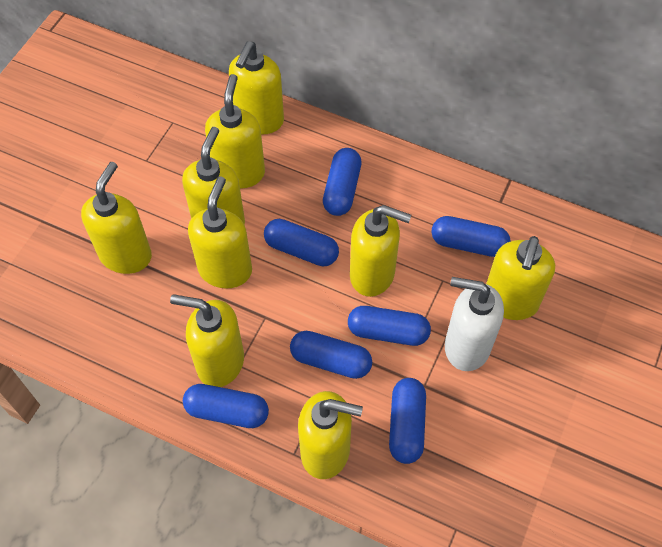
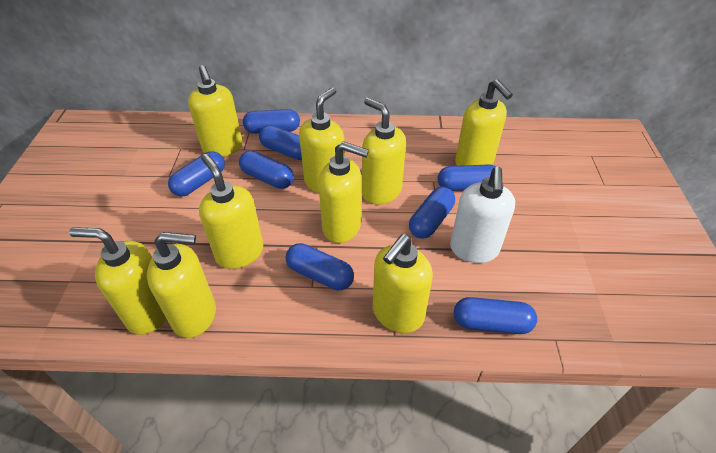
blue capsule: [183,384,269,428] [264,219,339,266] [290,331,372,379] [323,148,361,216] [348,306,431,346] [389,378,426,464] [432,216,511,257] = 7 -> [168,151,225,197] [239,151,294,189] [243,109,300,134] [259,125,302,160] [285,243,354,290] [409,187,455,239] [438,164,496,191] [454,297,537,334] = 8

